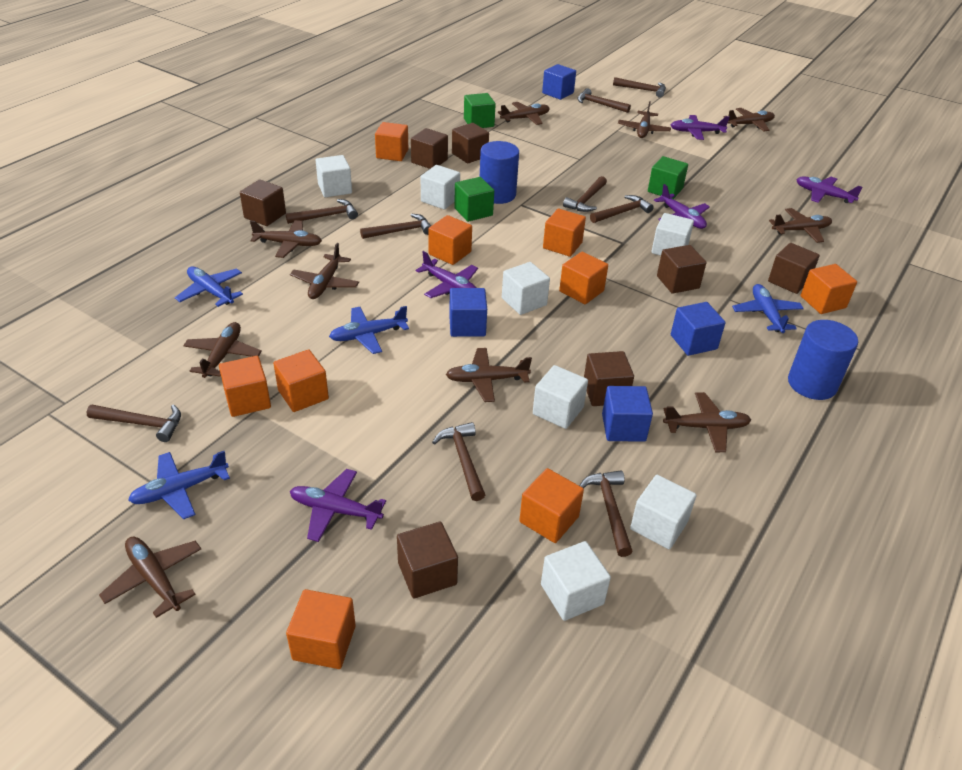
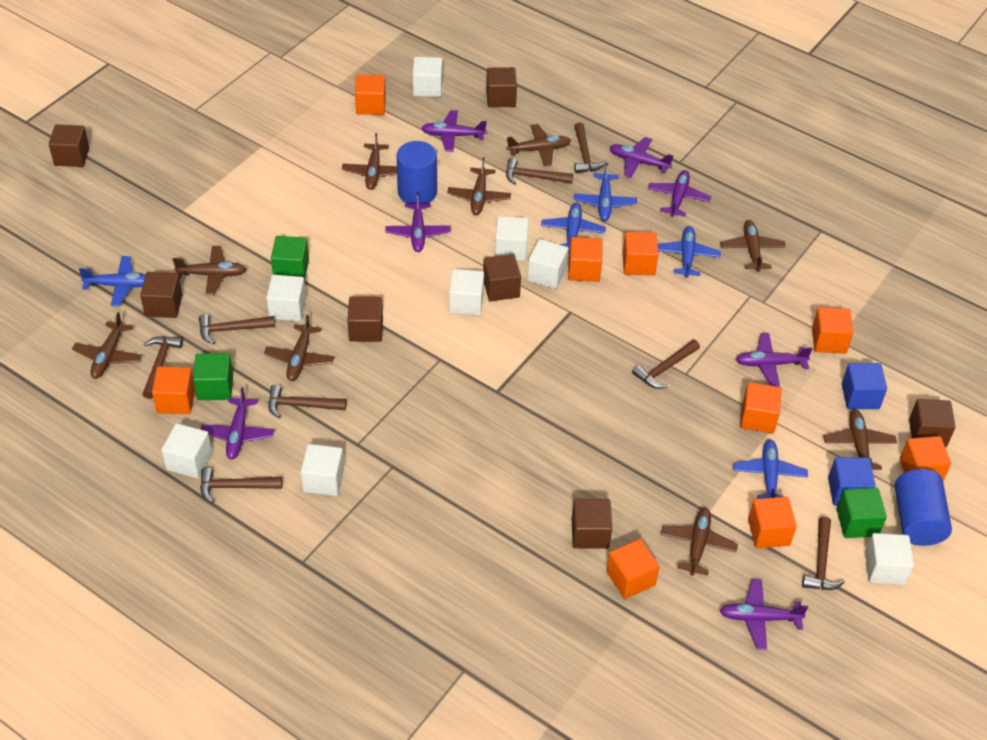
blue cube: [449,288,487,337] [542,64,576,100] [602,386,653,442] [671,302,726,356] = 4 -> [828,457,875,506] [842,363,887,409] = 2
blue plane: [128,451,230,519] [175,266,243,307] [329,306,409,354] [732,284,804,333] = 4 -> [79,256,145,306] [541,203,606,252] [573,163,637,221] [658,226,721,278] [734,440,808,499] = 5
brown hammer: [87,404,181,442] [286,199,358,224] [360,214,431,239] [432,422,485,501] [563,176,607,212] [577,88,631,113] [580,470,633,557] [590,195,654,223] [613,77,666,98] = 9 -> [142,336,183,399] [199,314,275,344] [200,467,282,503] [268,385,346,418] [506,158,573,185] [574,122,606,173] [632,339,700,389] [802,517,845,590] = 8
brown plane: [99,537,201,618] [183,322,262,378] [250,220,322,258] [290,243,359,299] [446,348,532,402] [498,102,550,125] [618,101,671,138] [663,392,751,452] [724,108,775,132] [769,208,832,243] = 10 -> [72,312,142,379] [173,246,247,295] [264,314,334,381] [342,133,397,190] [447,157,511,215] [507,124,571,166] [661,508,738,576] [720,220,786,272] [824,410,897,470] = 9
purple plane: [290,469,386,542] [416,251,478,298] [654,184,710,229] [671,115,730,140] [796,176,863,203] = 5 -> [200,387,274,460] [385,192,451,252] [421,110,487,152] [609,137,673,178] [648,170,711,217] [720,579,808,650] [736,333,812,387] = 7
white cube: [316,155,352,197] [421,165,460,210] [502,262,550,315] [533,365,588,429] [541,541,611,621] [630,475,696,549] [651,213,694,256] = 7 -> [161,423,212,478] [266,275,306,321] [301,444,344,496] [413,57,442,97] [449,269,484,315] [495,216,529,261] [527,239,568,289] [865,533,914,585] = 8

